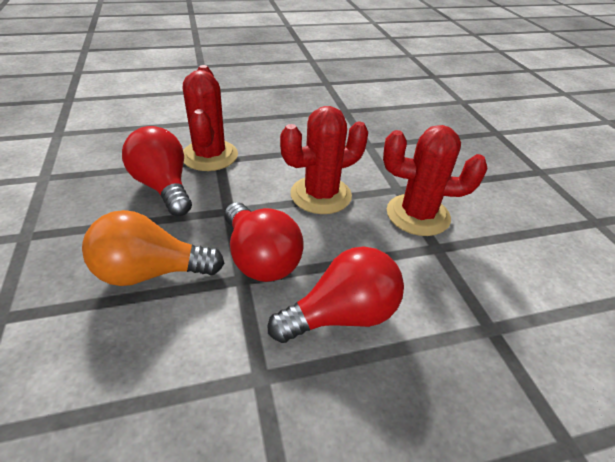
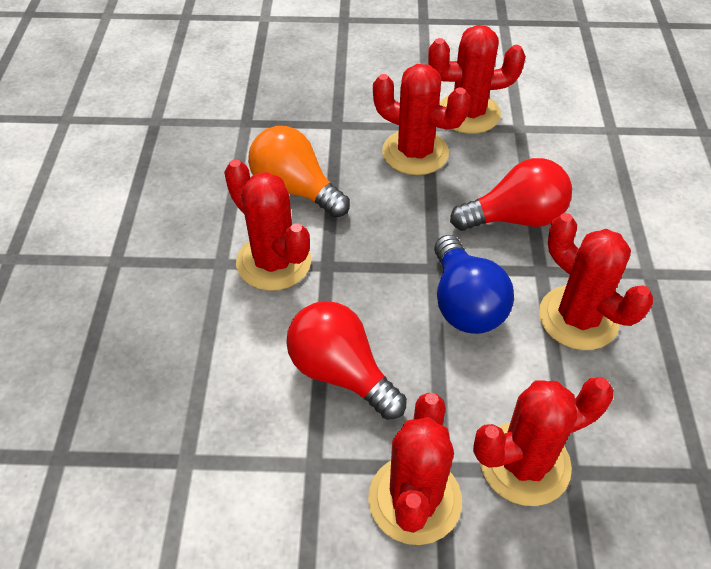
blue light bulb: none = 0 -> [434,235,514,334] = 1
red cactus: [183,65,238,171] [280,106,368,214] [383,125,488,236] = 3 -> [224,159,311,291] [368,393,462,545] [373,64,470,175] [428,25,526,134] [473,378,614,506] [539,213,653,350] = 6
red light bulb: [122,126,192,216] [225,202,304,282] [268,247,404,343] = 3 -> [286,301,407,420] [450,158,572,231] = 2

